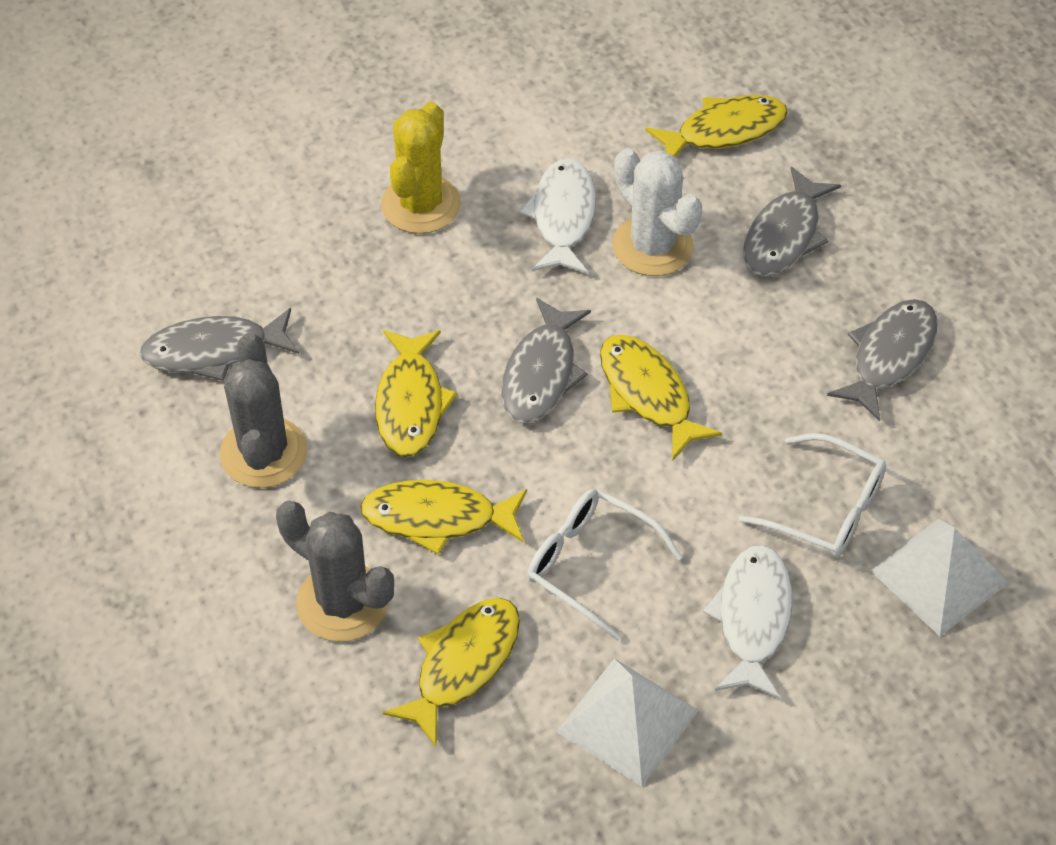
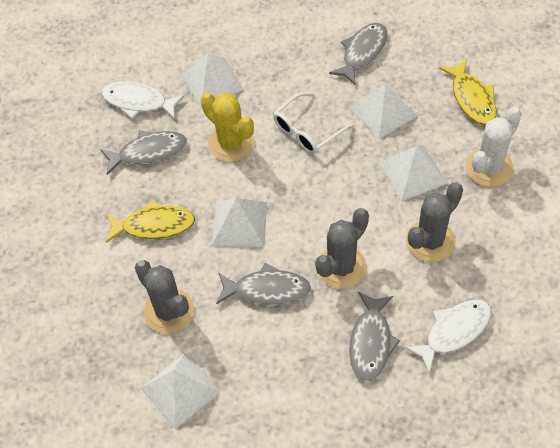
grey cactus: [220,333,308,488] [276,501,394,642] = 2 -> [135,260,194,334] [315,208,369,289] [406,182,463,262] = 3
white glasses: [527,489,683,641] [739,433,886,558] = 2 -> [273,92,354,154] = 1
white pyramid: [557,658,699,787] [870,519,1008,636] = 2 -> [141,353,220,429] [182,53,244,108] [212,198,267,247] [349,83,418,139] [379,146,447,202] = 5
yellow fish: [360,480,527,555] [375,330,457,457] [383,598,520,747] [600,335,722,461] [645,95,788,157] = 5 -> [106,201,195,243] [439,59,496,125] = 2

